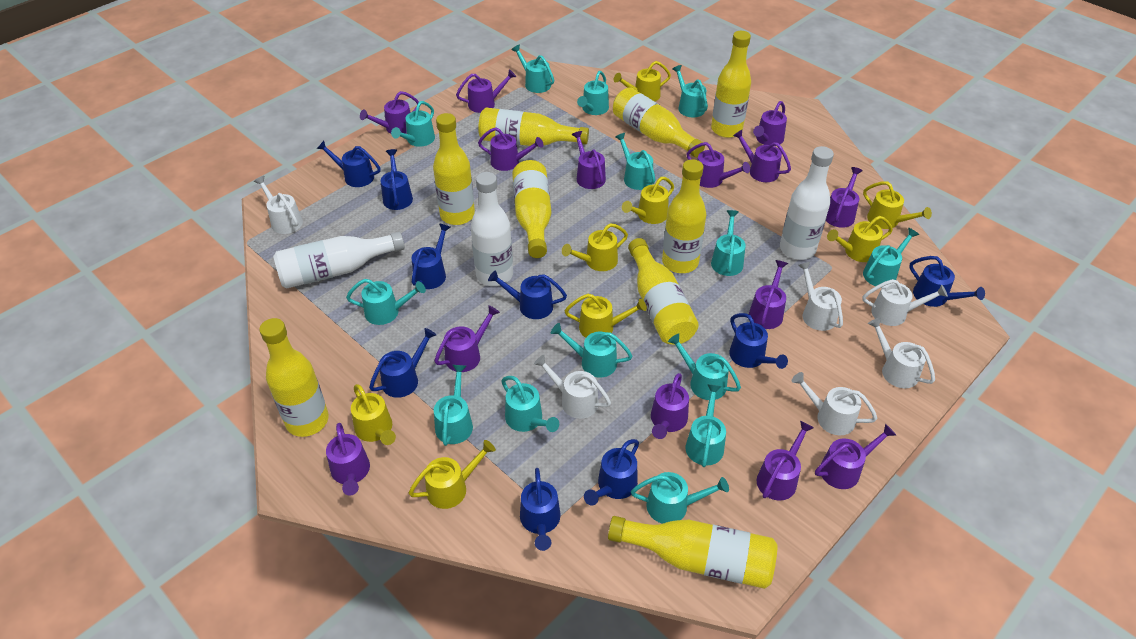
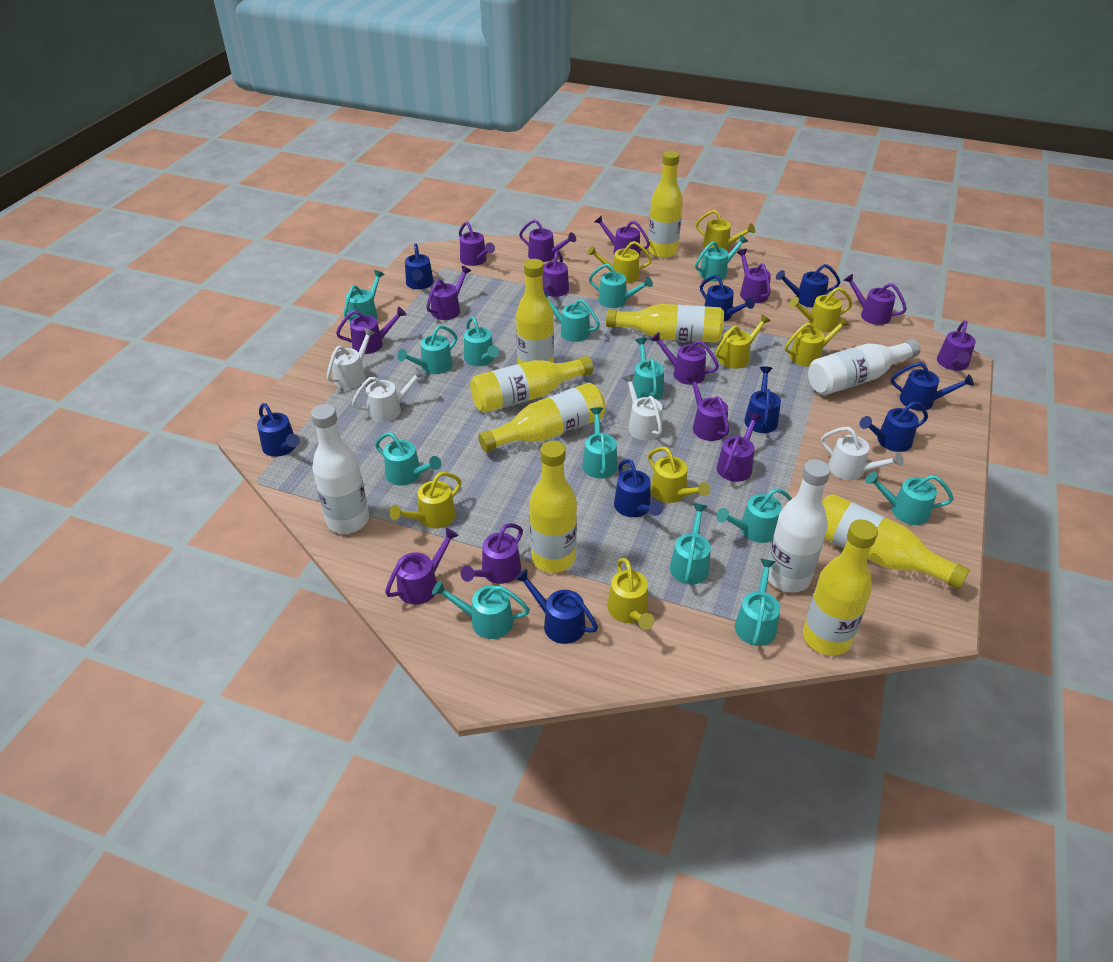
white watering can: [254,176,303,234] [534,355,611,419] [791,372,877,435] [798,261,843,331] [863,279,948,326] [868,318,935,388] = 6 -> [327,328,375,389] [352,367,425,422] [622,374,662,440] [821,427,904,480] = 4
yellow bottle: [259,318,329,437] [433,113,475,225] [478,108,589,147] [512,160,551,258] [608,516,777,589] [613,87,705,157] [628,238,699,345] [662,159,706,273] [711,31,751,138] = 9 -> [470,356,593,413] [478,383,606,452] [516,259,554,364] [529,441,577,573] [606,304,724,343] [648,151,683,258] [803,519,878,655] [822,494,970,590] = 8

